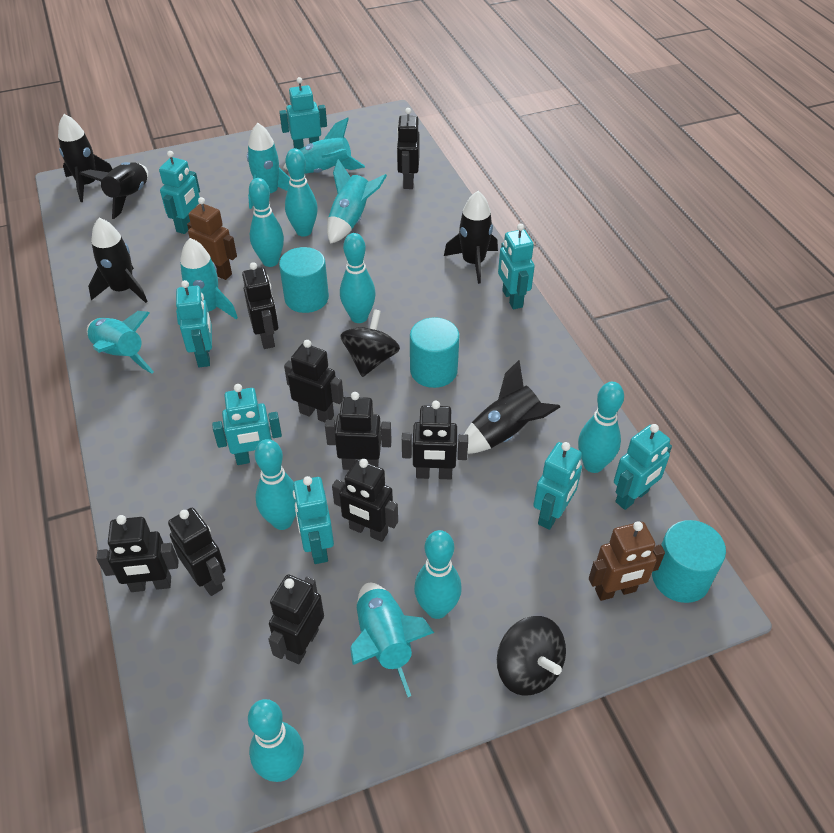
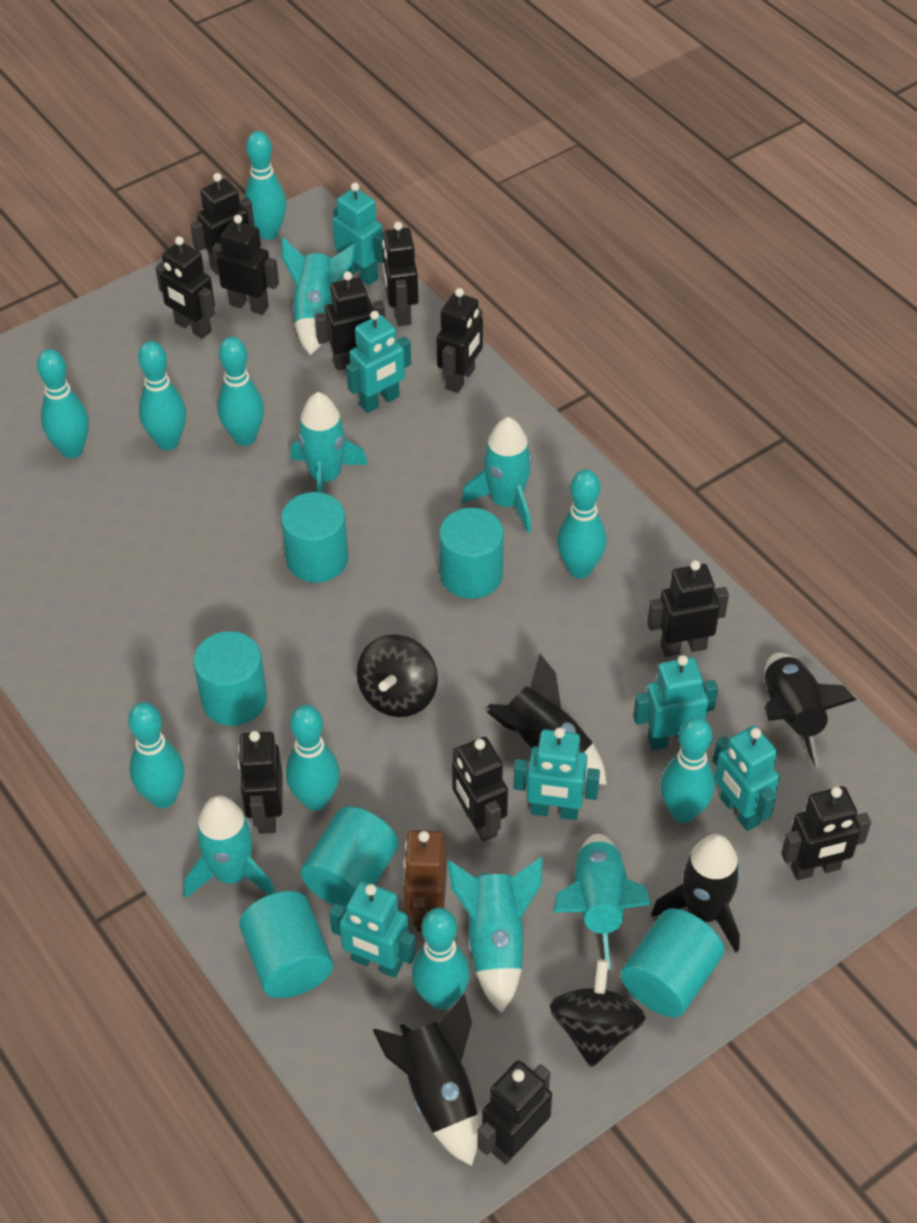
black robot: [96,515,179,592] [168,508,226,596] [242,262,278,349] [268,575,324,664] [284,340,344,422] [325,392,392,470] [332,459,398,542] [397,108,420,189] [402,401,468,479] = 9 -> [155,236,215,339] [190,173,254,275] [212,215,279,315] [238,731,283,834] [315,271,385,370] [382,222,419,326] [436,288,483,393] [452,737,508,842] [478,1060,552,1165] [647,560,729,657] [781,786,871,880] = 11
black rocket: [58,114,112,202] [80,162,148,219] [88,218,148,303] [444,191,498,284] [464,360,560,454] = 5 -> [373,994,479,1166] [487,654,607,785] [651,834,741,953] [764,653,856,770] = 4
brown robot: [187,197,237,280] [589,521,665,601] = 2 -> [403,830,447,932] = 1
turquoise bowling pin: [248,699,304,782] [249,178,284,267] [255,439,296,530] [285,148,318,237] [340,233,376,323] [414,530,462,619] [578,382,624,473] = 7 -> [37,349,89,458] [128,702,184,808] [138,341,186,450] [217,337,264,446] [244,131,287,240] [286,705,340,811] [412,908,470,1010] [557,470,607,578] [660,717,715,823] = 9
turquoise cylinder: [279,247,329,313] [410,317,460,388] [652,520,726,603] = 3 -> [193,631,267,726] [239,891,333,998] [281,492,349,583] [301,806,399,910] [439,508,504,599] [621,908,724,1018] = 6
turquoise robot: [159,151,200,234] [176,280,212,367] [212,384,282,465] [279,77,327,149] [293,476,334,564] [498,224,535,309] [533,442,582,530] [614,424,672,510] = 8 -> [329,881,416,978] [333,182,383,285] [346,311,411,413] [514,727,600,820] [633,655,718,750] [713,726,780,831] = 6

